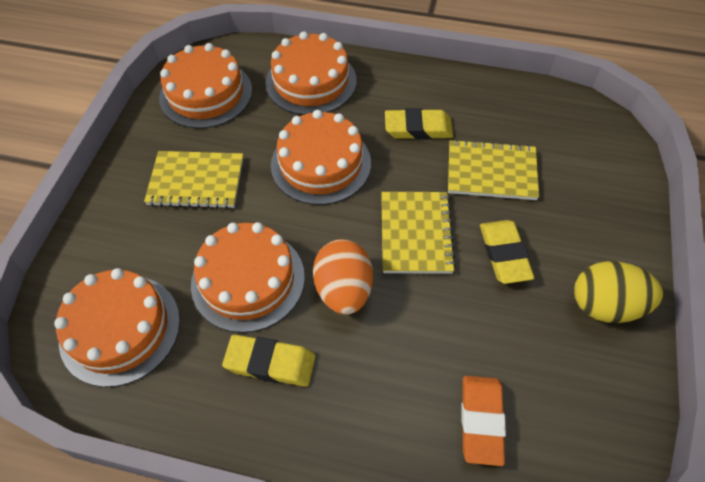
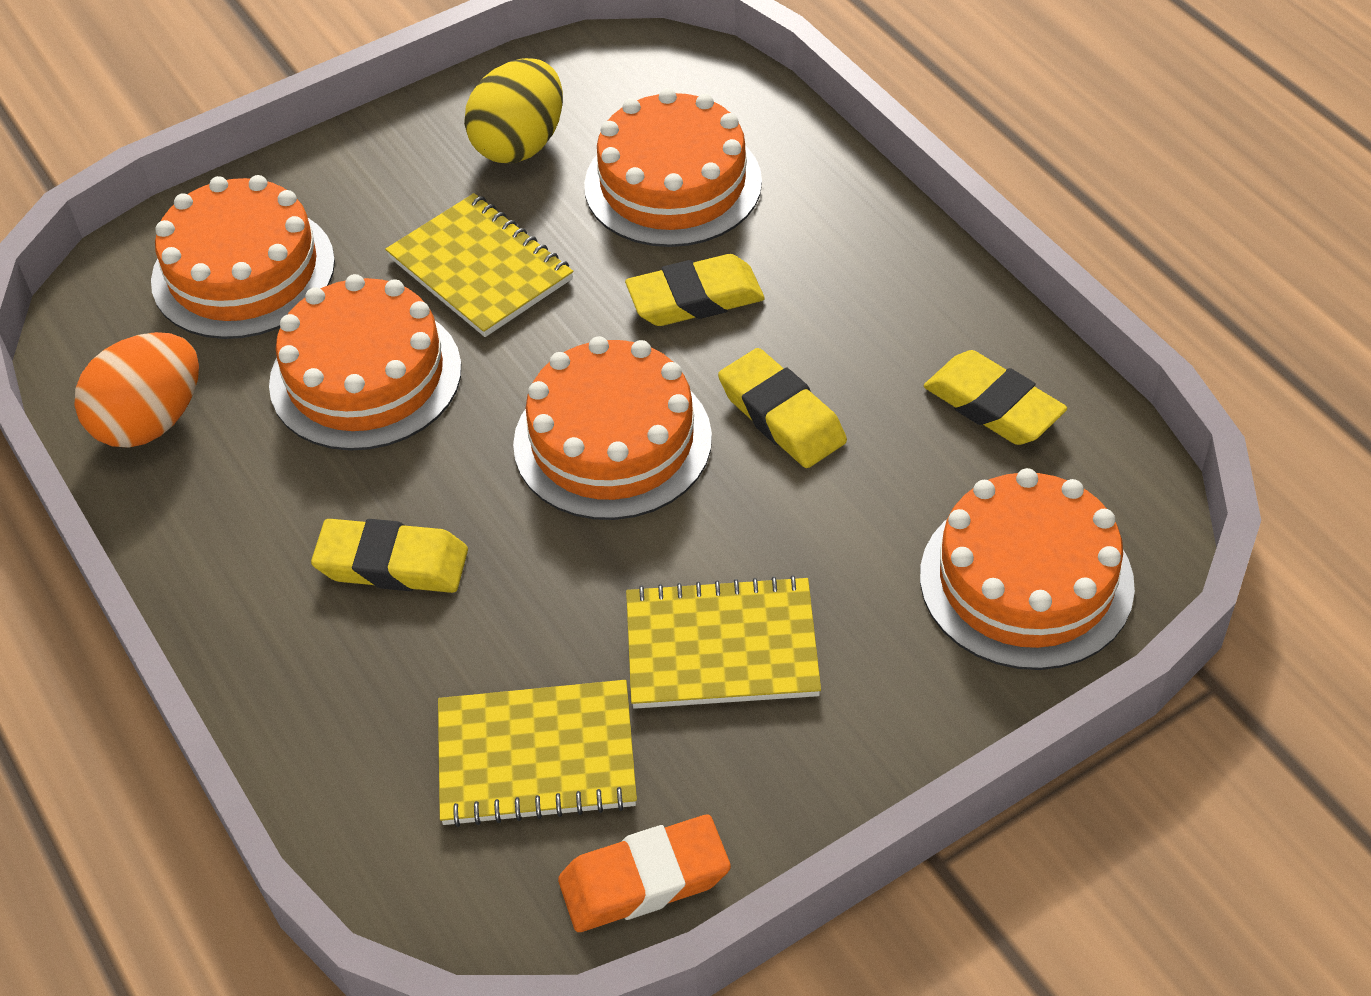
yellow eraser: [222,335,315,387] [385,108,453,140] [480,220,534,284] = 3 -> [311,519,468,593] [625,254,765,326] [718,348,847,468] [924,350,1067,445] = 4

